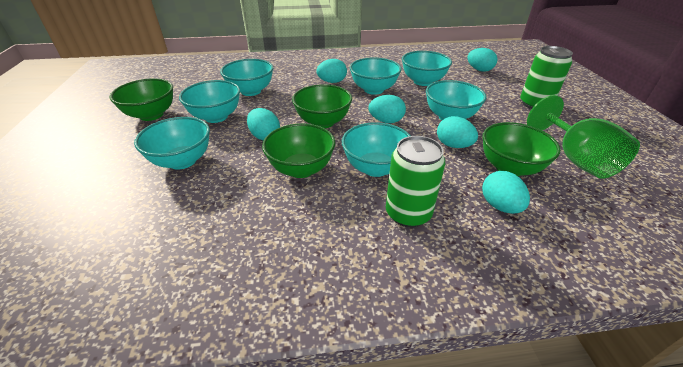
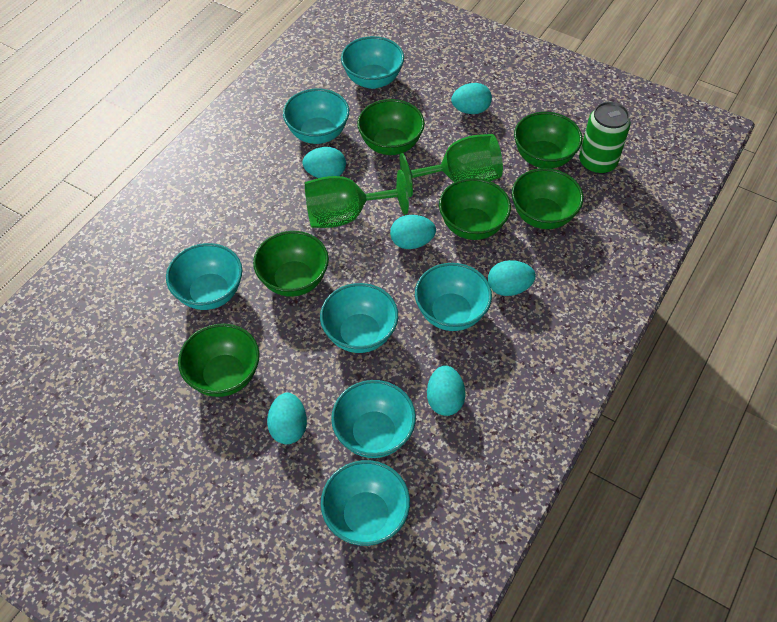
green bowl: [110,78,173,121] [262,123,335,178] [292,84,352,128] [482,122,561,176] = 4 -> [178,324,260,397] [253,231,329,297] [357,99,425,155] [439,178,511,240] [512,168,583,229] [514,112,582,169] = 6
green can: [386,136,445,227] [520,46,573,109] = 2 -> [579,102,630,174] = 1
green goblet: [527,95,640,179] = 1 -> [305,170,409,228] [400,134,503,197] = 2

